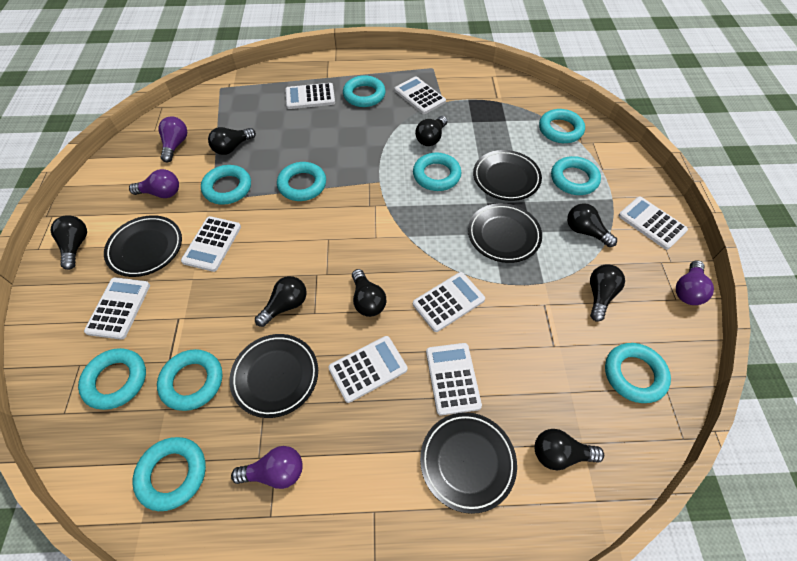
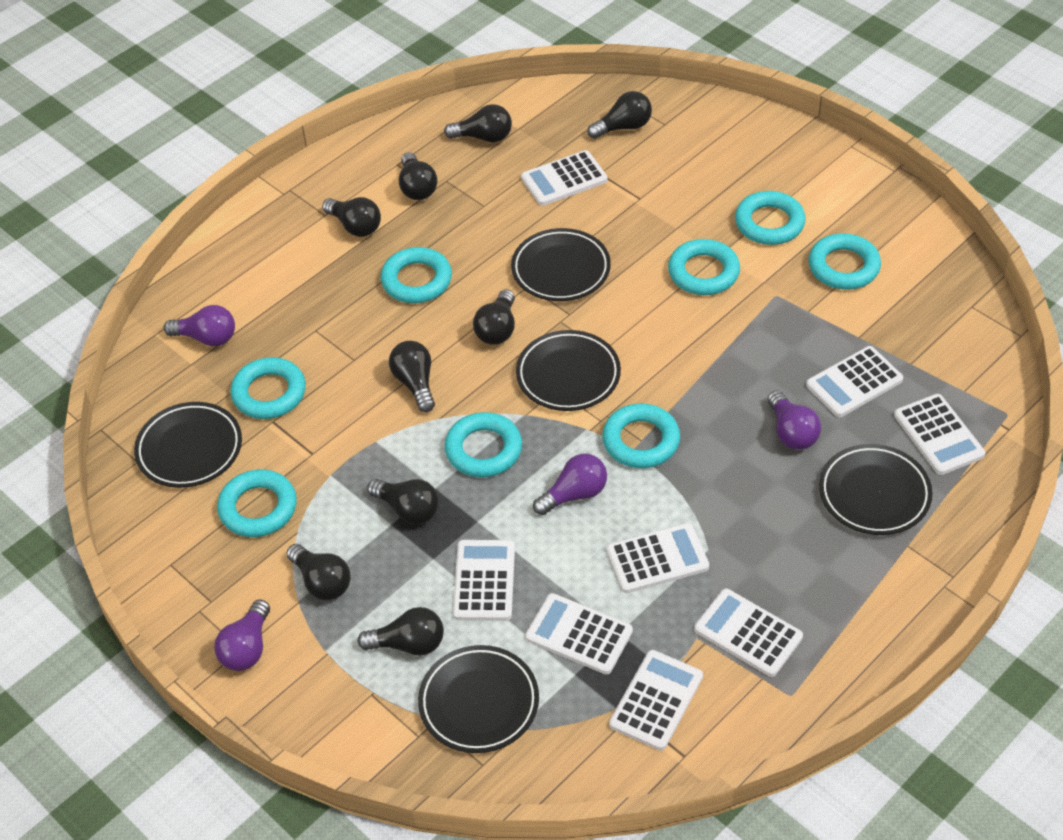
black light bulb: [51,215,87,270] [208,127,256,155] [255,276,307,327] [352,269,386,317] [415,116,447,146] [535,429,604,470] [567,203,617,247] [590,264,625,322] = 8 -> [286,544,350,600] [322,197,381,237] [357,607,444,656] [367,479,439,524] [389,341,435,412] [399,152,437,200] [444,104,512,143] [473,289,515,345] [587,91,652,139] = 9
turquoise ring: [78,348,146,410] [132,437,206,511] [157,349,222,411] [201,165,251,205] [277,162,326,201] [343,75,386,107] [413,153,461,191] [539,109,585,143] [551,156,601,195] [605,343,671,403] = 10 -> [217,469,297,537] [230,357,306,419] [381,247,452,303] [445,412,522,477] [602,403,680,468] [668,239,740,295] [735,191,806,245] [808,233,881,290] = 8

